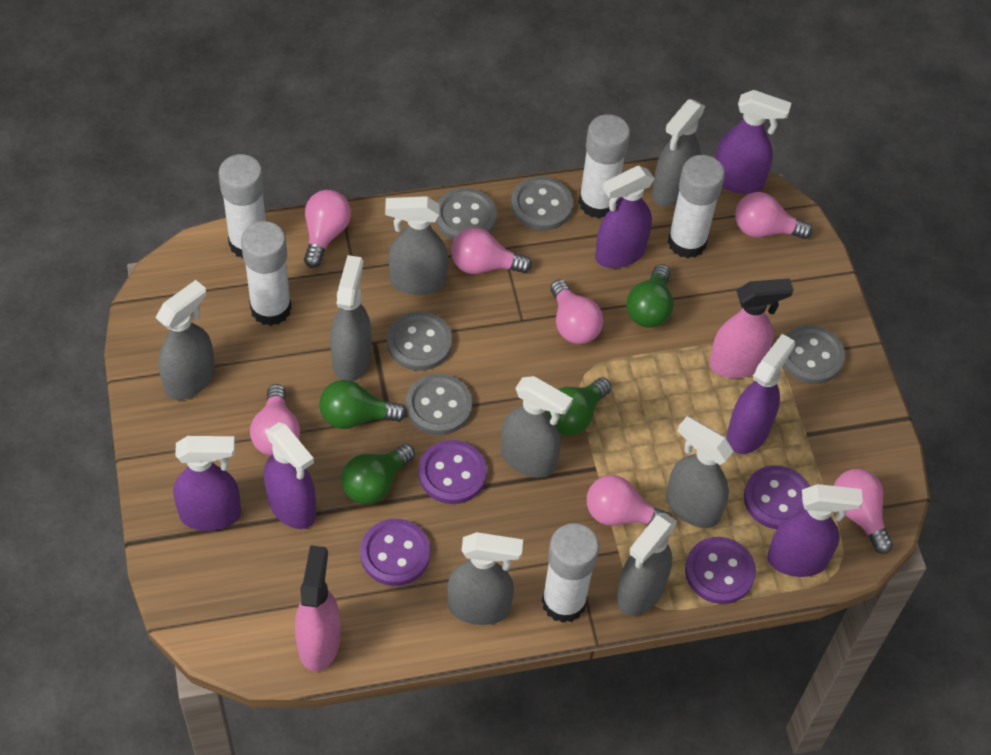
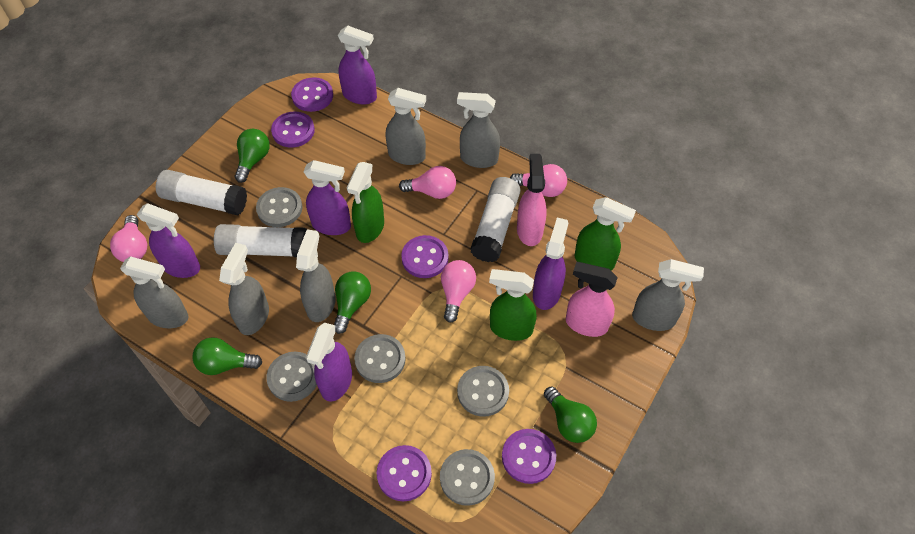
green spray bottle: none = 0 -> [347,162,384,243] [489,269,536,341] [575,197,636,271] = 3
grey spray bottle: [155,280,215,400] [330,255,371,381] [385,196,448,295] [447,532,523,625] [501,376,573,478] [616,513,677,616] [652,99,705,207] [666,416,734,528] = 8 -> [120,256,188,328] [219,243,269,335] [296,229,336,322] [386,88,426,165] [457,92,500,168] [632,259,704,331] = 6
pink light bulb: [250,384,300,456] [304,190,351,268] [451,228,532,274] [550,279,603,344] [587,475,671,526] [735,192,813,239] [834,469,893,554] = 7 -> [110,215,147,262] [399,166,456,199] [441,260,476,323] [510,164,567,197] = 4
purple button: [360,519,430,586] [419,440,487,504] [685,537,756,604] [744,465,810,530] = 4 -> [271,112,315,148] [291,77,333,112] [376,445,432,502] [401,235,449,278] [502,429,556,484] = 5
purple spray bottle: [173,436,241,531] [264,422,316,529] [595,166,655,268] [715,90,791,194] [727,334,795,454] [767,484,863,577] = 6 -> [137,203,200,278] [304,160,351,235] [306,323,352,402] [338,25,377,104] [533,217,568,310] = 5
white glue stick: [218,154,266,258] [241,221,292,326] [542,523,599,623] [578,114,630,219] [668,155,725,258] = 5 -> [156,170,247,215] [214,224,307,257] [470,177,520,262] = 3

